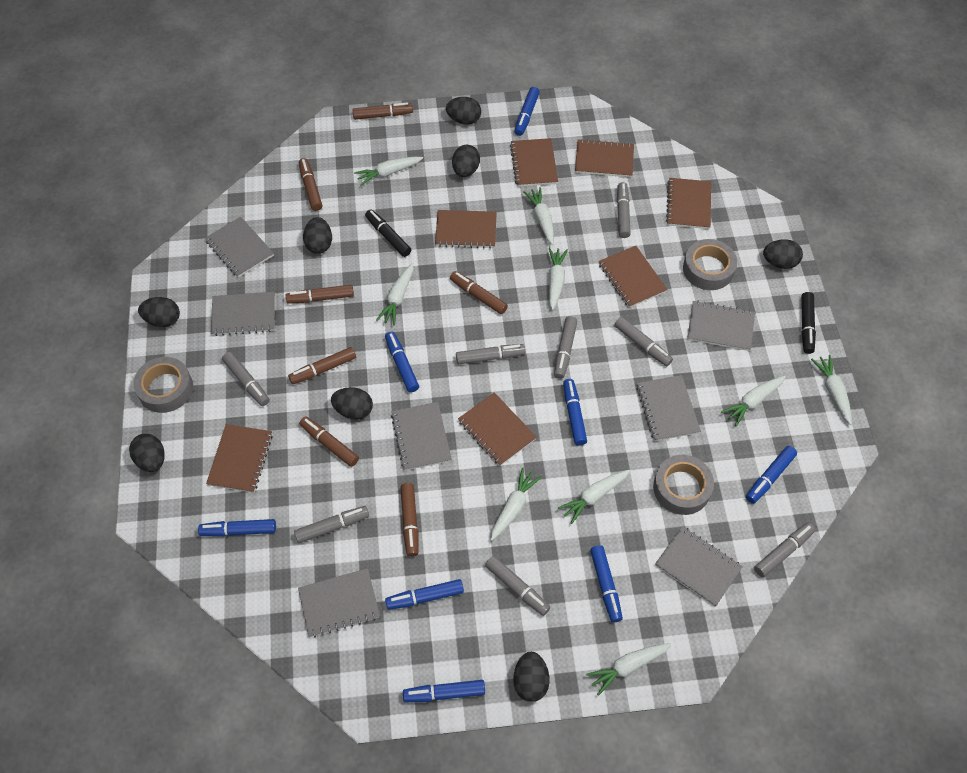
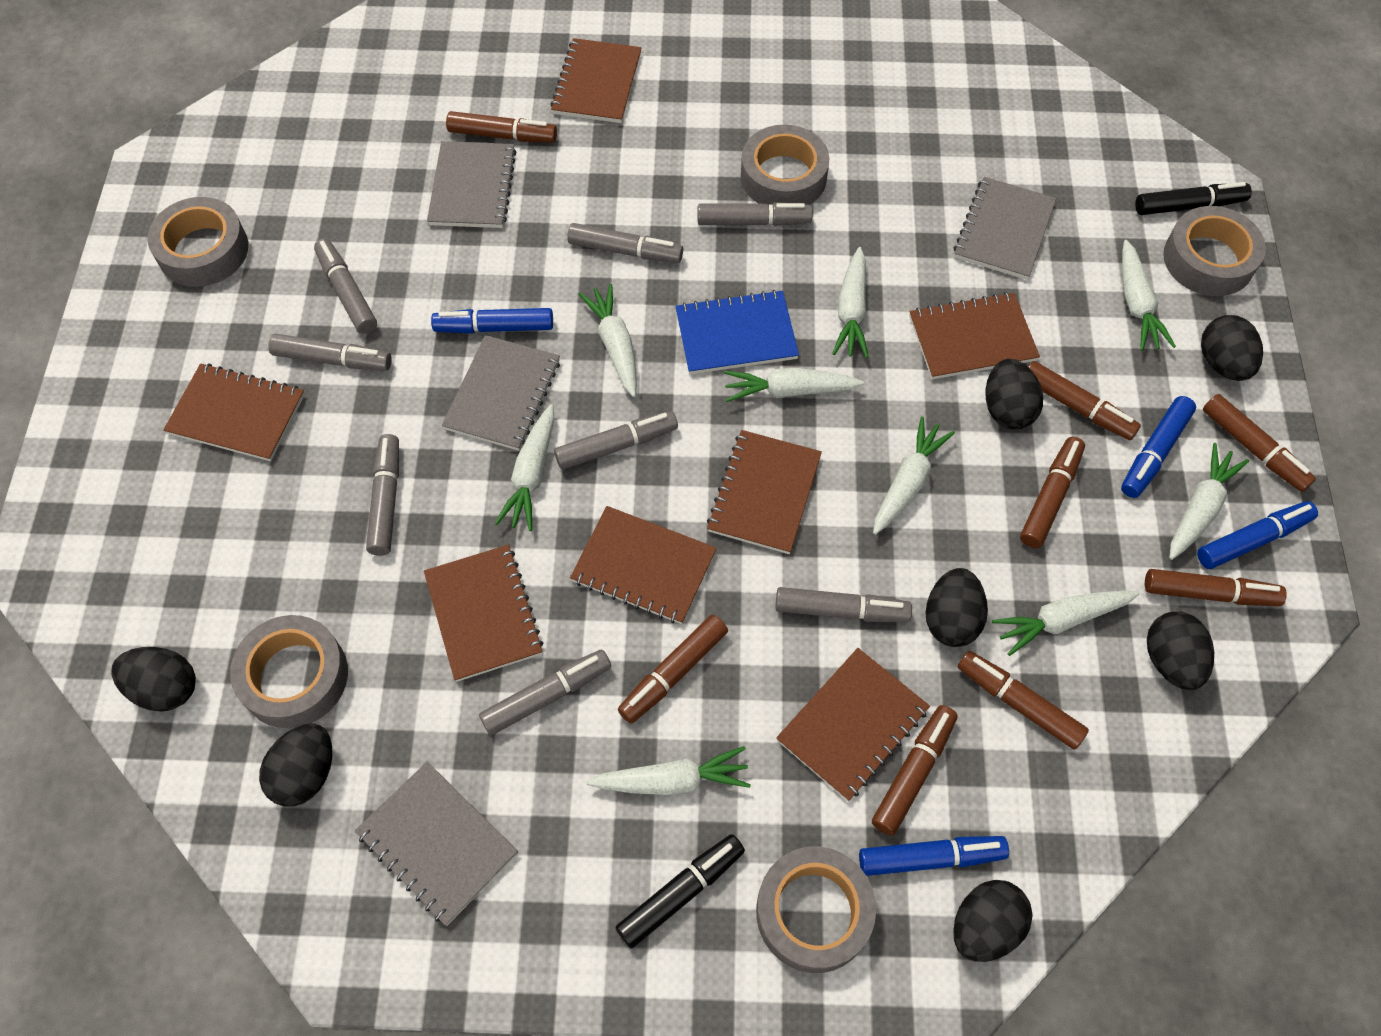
black egg: [129,434,165,472] [138,297,180,327] [303,217,332,254] [331,387,373,420] [446,97,481,125] [452,145,480,177] [513,652,550,702] [763,239,803,269] = 8 -> [112,647,196,711] [259,723,332,806] [925,568,988,647] [953,880,1033,962] [986,359,1043,429] [1147,611,1214,690] [1201,315,1263,381] = 7
blue marker: [198,519,276,537] [385,332,419,392] [385,579,464,610] [403,680,485,702] [514,87,540,136] [563,379,587,446] [590,545,623,622] [746,446,797,504] = 8 -> [431,308,553,334] [859,836,1009,876] [1121,396,1196,498] [1197,501,1318,569] = 4
blue notebook: none = 0 -> [675,290,799,374] = 1
brown marker: [286,285,354,304] [288,347,356,384] [299,158,322,211] [299,416,359,467] [352,102,413,120] [400,483,418,557] [450,271,508,314] = 7 -> [446,111,557,143] [618,615,728,724] [872,705,957,836] [958,651,1089,750] [1020,437,1085,548] [1028,361,1141,440] [1145,569,1287,606] [1203,394,1316,492] = 8
grey notebook: [205,217,274,278] [211,292,275,336] [298,568,380,637] [391,402,452,471] [636,375,701,441] [655,526,743,607] [687,301,755,351] = 7 -> [355,761,518,926] [427,141,516,228] [442,335,560,451] [954,177,1056,280] = 4
grey tape: [133,357,193,413] [653,455,714,515] [683,239,737,290] = 3 -> [147,197,248,287] [230,615,348,728] [741,125,829,205] [756,846,876,973] [1163,206,1266,296] = 5

